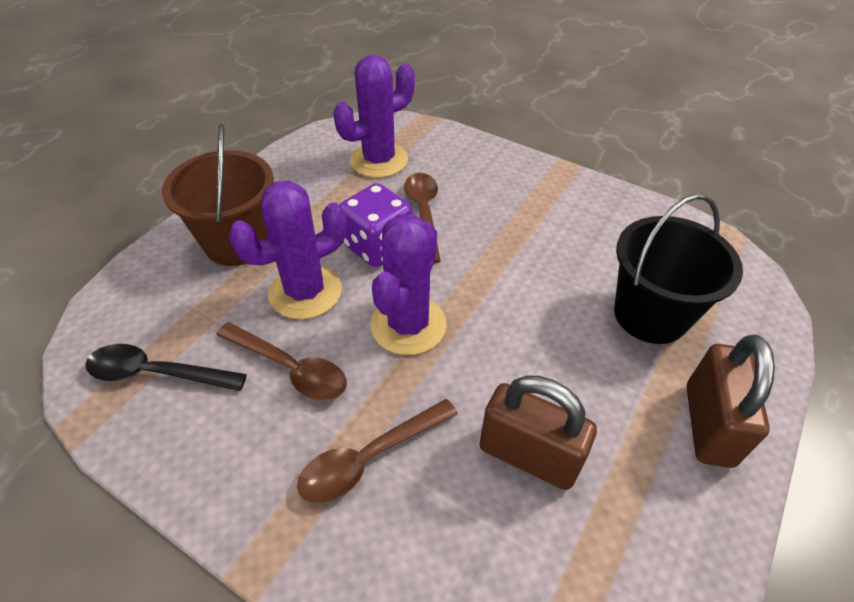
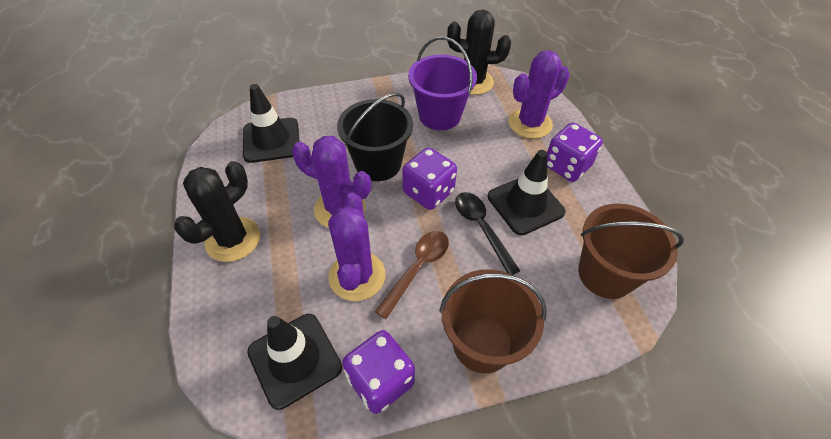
black cactus: none = 0 -> [174,161,260,262] [447,9,511,95] = 2
black traffic cone: none = 0 -> [243,84,299,163] [247,314,342,410] [488,150,566,235] = 3
brown bucket: [162,124,274,266] = 1 -> [439,270,547,373] [578,204,684,299] = 2
brown padlock: [479,375,597,490] [687,335,775,468] = 2 -> none = 0
brown spoon: [216,322,347,401] [297,399,458,503] [404,173,441,264] = 3 -> [375,231,449,319] = 1
purple bucket: none = 0 -> [408,37,477,130] = 1
purple dice: [339,183,412,267] = 1 -> [342,330,415,414] [402,147,457,210] [547,122,603,182] = 3

